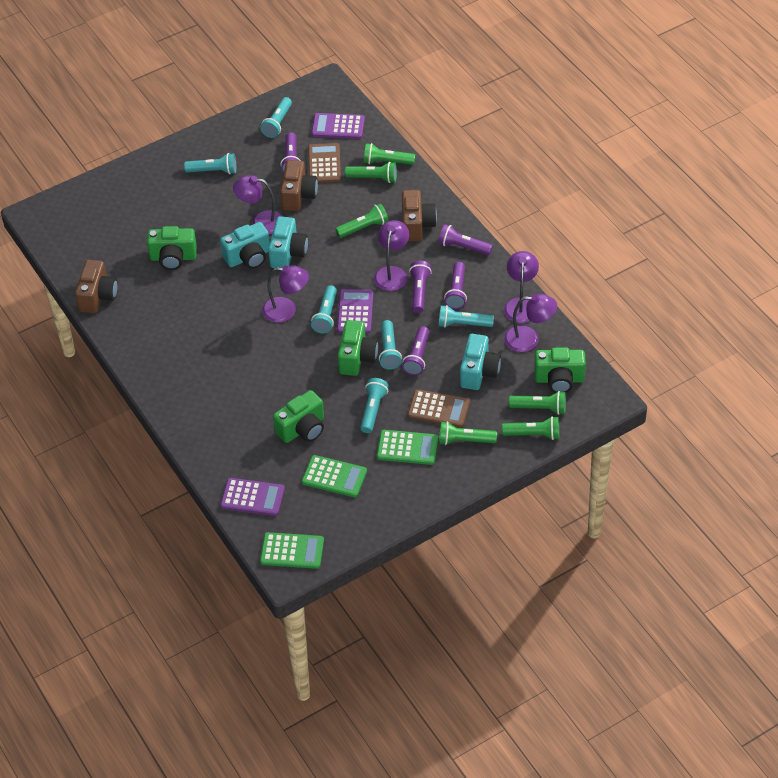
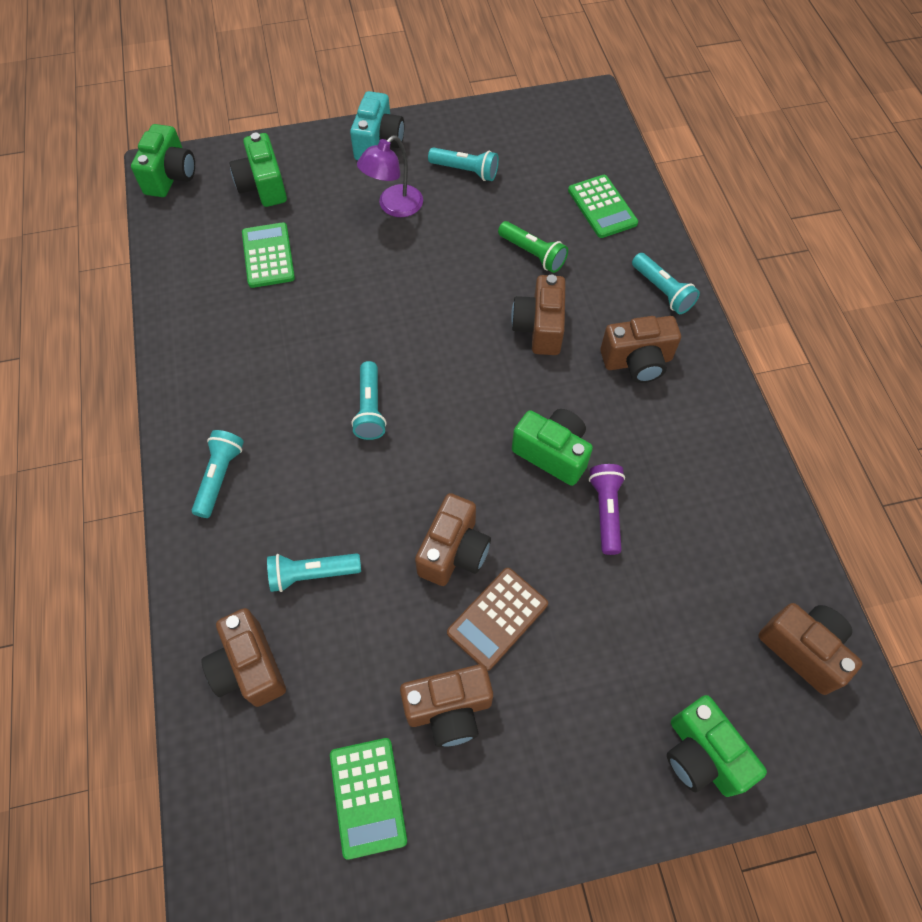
brown calculator: [308,143,341,183] [408,389,470,428] = 2 -> [447,568,548,671] = 1
brown camera: [75,260,118,313] [280,160,318,211] [402,190,437,242] = 3 -> [201,608,286,707] [400,664,493,747] [415,493,491,586] [511,275,566,355] [600,316,681,383] [758,603,862,695] = 6
green flashlight: [336,203,389,238] [345,162,397,183] [364,143,415,165] [439,421,497,445] [502,416,559,440] [509,391,566,415] = 6 -> [498,221,568,273] = 1
purple calculator: [220,478,285,516] [311,113,365,139] [337,289,373,334] = 3 -> none = 0
purple flashlight: [280,132,301,173] [402,326,429,375] [409,261,432,313] [438,224,493,255] [444,262,467,309] = 5 -> [589,464,625,555] = 1
purple lamp: [233,175,284,234] [262,265,309,323] [374,220,409,291] [504,251,539,323] [504,294,557,352] = 5 -> [357,135,423,217] = 1
turquoise camera: [220,222,270,269] [268,216,308,268] [460,334,501,390] = 3 -> [350,91,404,160] = 1
turquoise flashlight: [184,153,236,174] [260,97,292,138] [311,285,337,333] [360,378,389,433] [379,320,402,370] [439,305,494,328] = 6 -> [192,430,244,518] [267,553,361,592] [351,361,387,440] [428,147,499,181] [632,253,700,314] = 5

